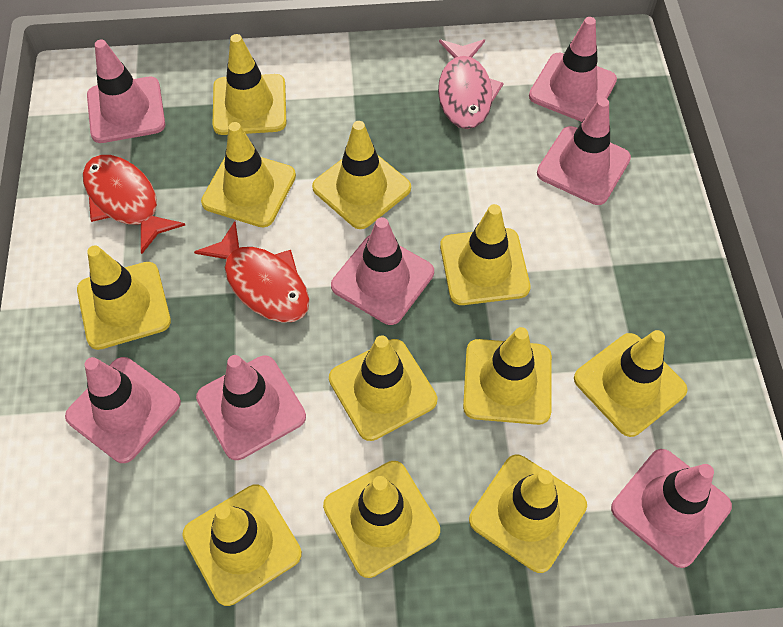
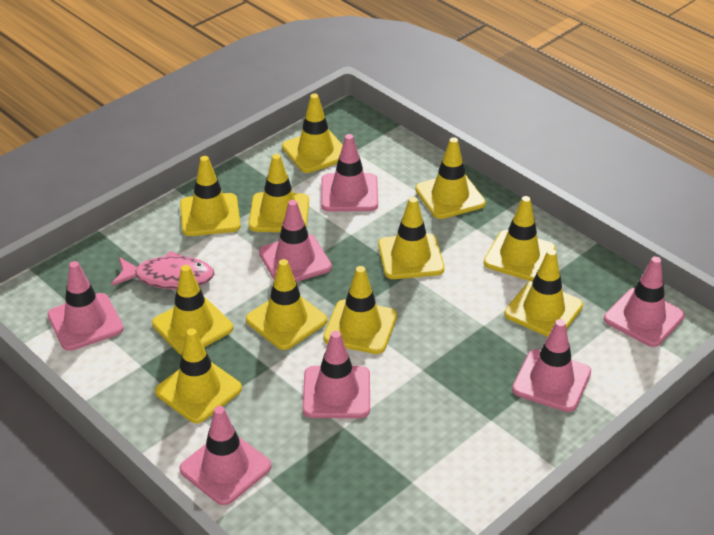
red fish: [83,155,185,254] [194,221,310,323] = 2 -> none = 0

